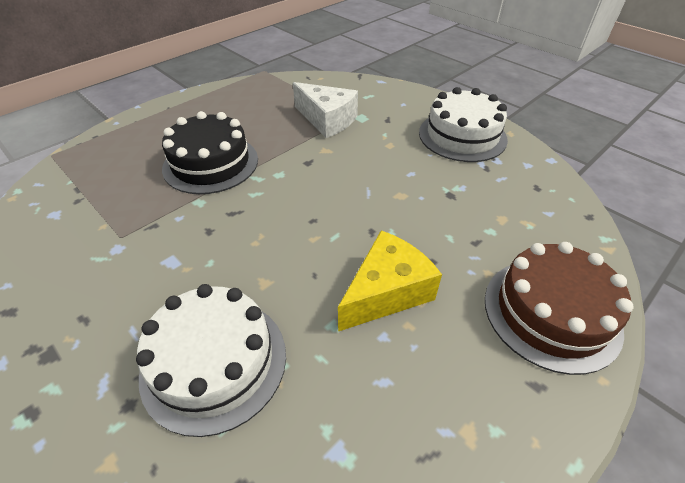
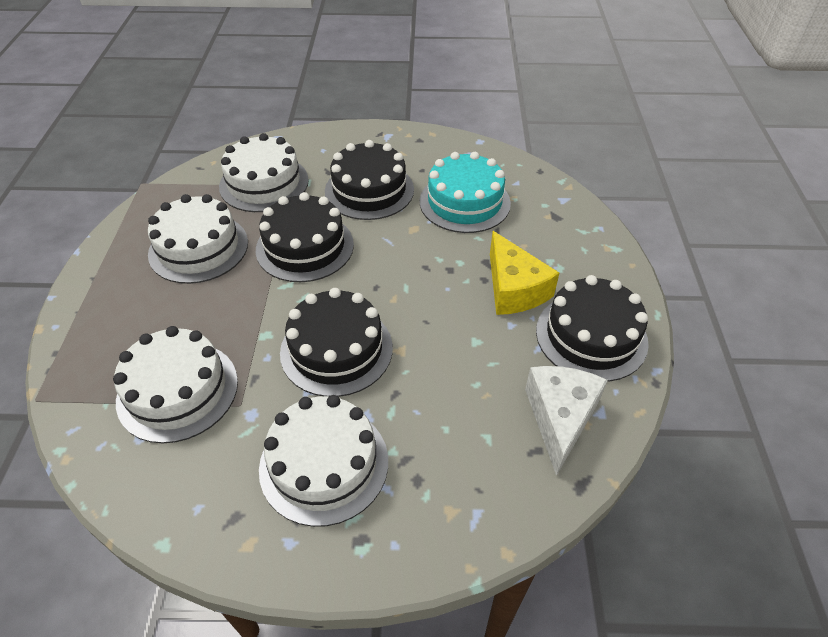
black cake: [162,111,258,194] = 1 -> [256,192,354,282] [280,288,393,397] [325,140,414,220] [536,275,649,382] = 4
brown cake: [485,242,633,375] = 1 -> none = 0
turquoise cake: none = 0 -> [420,152,511,233] = 1
white cake: [136,284,286,437] [419,87,508,162] = 2 -> [113,326,238,443] [148,194,248,284] [219,133,309,212] [259,395,388,527] = 4

